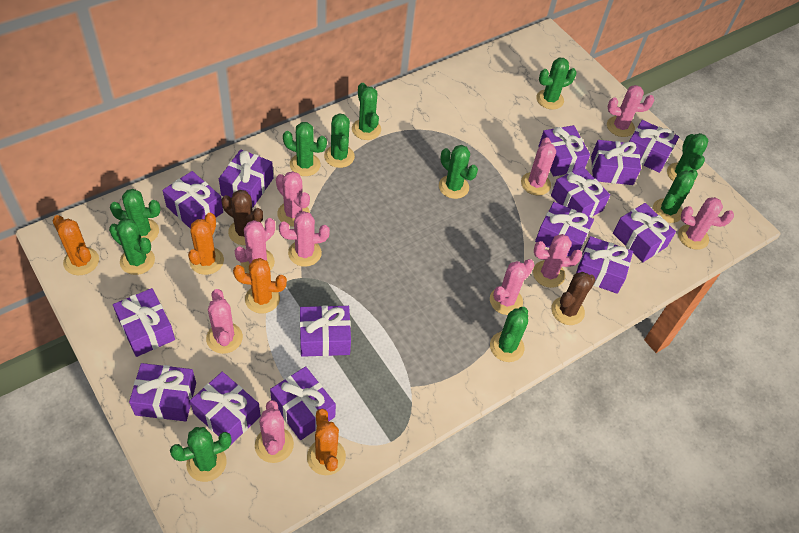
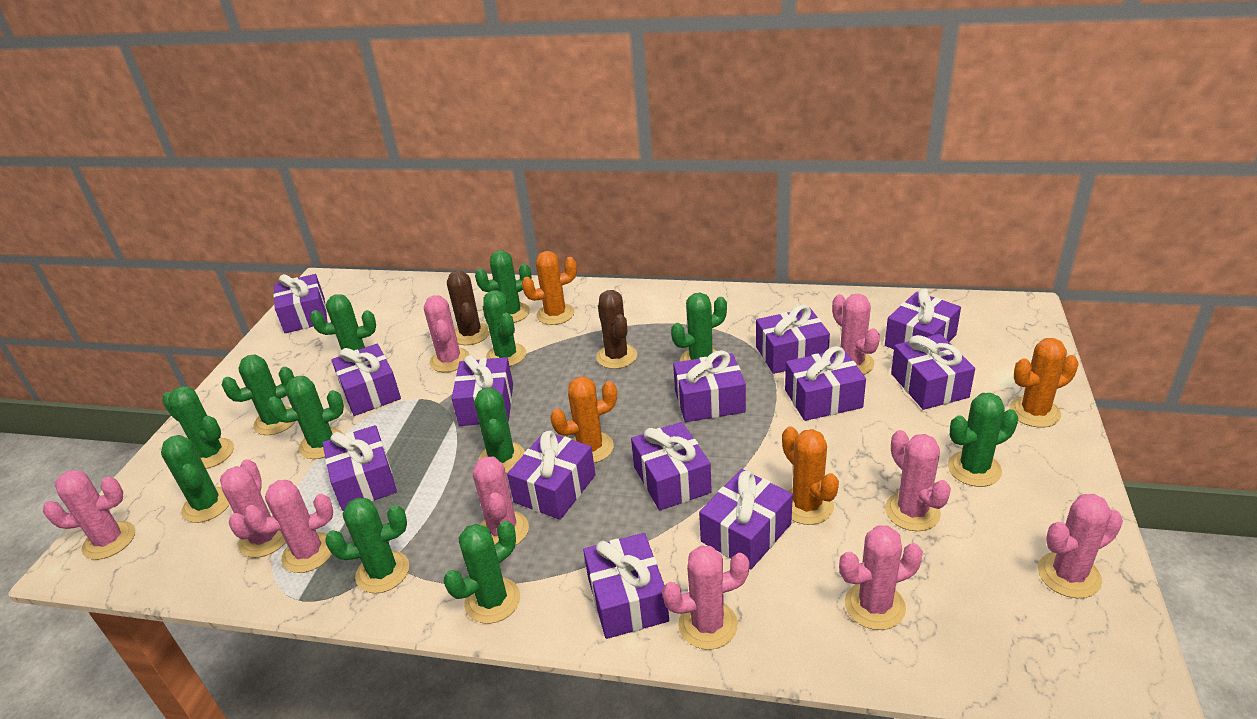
green cactus: [109,218,155,275] [110,189,160,242] [170,427,232,482] [283,122,327,176] [324,113,355,168] [352,83,381,140] [439,145,478,199] [490,307,528,362] [536,57,577,109] [653,169,698,223] [667,133,708,182] = 11 -> [161,435,230,523] [162,386,234,469] [222,355,296,435] [268,376,344,459] [310,294,376,357] [325,498,409,593] [444,521,520,624] [474,388,525,474] [475,250,532,323] [483,290,526,366] [671,293,727,362] [948,393,1018,487] = 12
purple gift: [113,288,175,357] [129,363,196,421] [162,171,223,229] [190,372,261,444] [219,149,273,208] [270,366,336,440] [300,305,351,357] [535,202,594,256] [538,125,590,176] [551,167,610,217] [576,236,633,294] [591,140,641,185] [613,203,676,262] [629,120,679,173] = 14 -> [273,274,327,333] [322,425,397,511] [331,344,401,416] [451,355,513,426] [507,431,596,520] [583,533,669,639] [631,422,712,511] [673,350,746,422] [699,469,793,569] [756,304,830,374] [785,346,866,421] [885,289,961,349] [891,334,975,410] = 13

